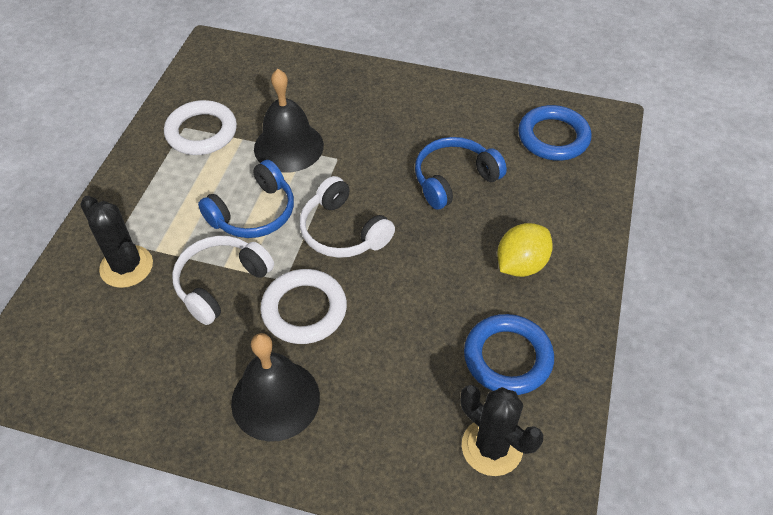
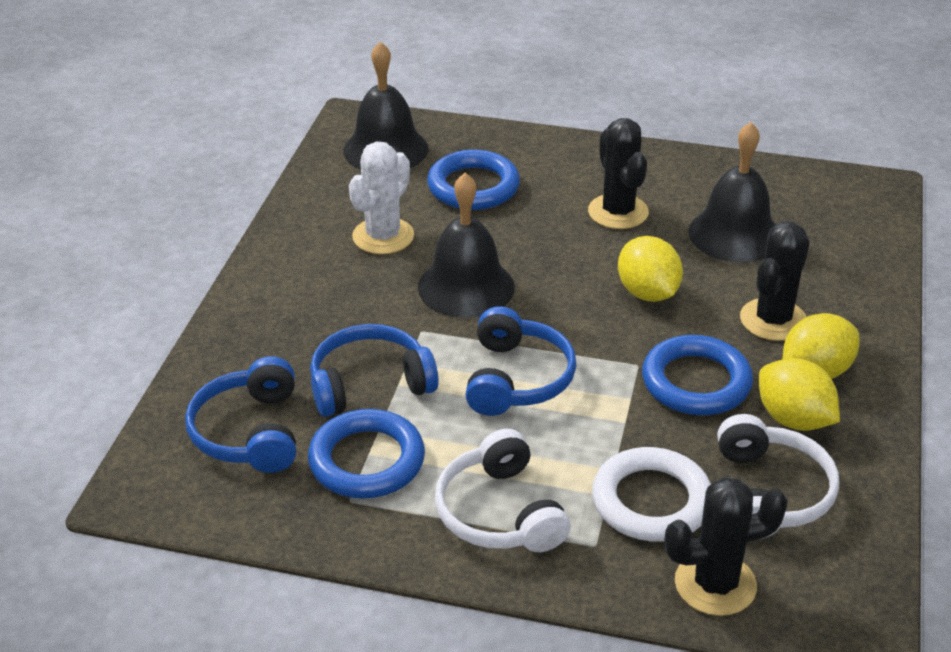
black bell: [231,333,320,442] [254,69,324,173] = 2 -> [343,42,428,169] [418,173,515,318] [688,122,776,262] = 3
black cactus: [80,196,153,288] [461,385,543,476] = 2 -> [588,118,649,229] [665,477,788,616] [740,221,810,341] = 3
blue headphones: [198,160,294,238] [415,137,507,210] = 2 -> [185,356,296,473] [310,324,439,417] [465,306,576,416] = 3
blue ring: [464,314,554,395] [518,105,592,161] = 2 -> [308,409,425,499] [427,149,520,210] [642,335,753,415] = 3
white cactus: none = 0 -> [349,142,414,254] = 1
white ring: [164,100,237,155] [260,269,347,344] = 2 -> [592,447,711,542] = 1
yellow lemon: [497,223,553,277] = 1 -> [618,236,683,302] [759,358,840,431] [783,313,860,379] = 3

